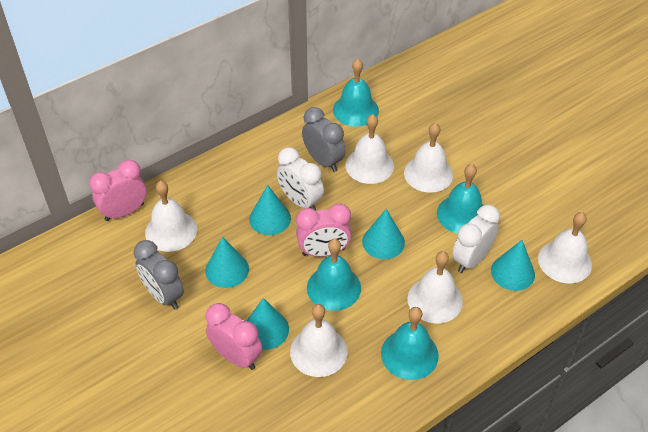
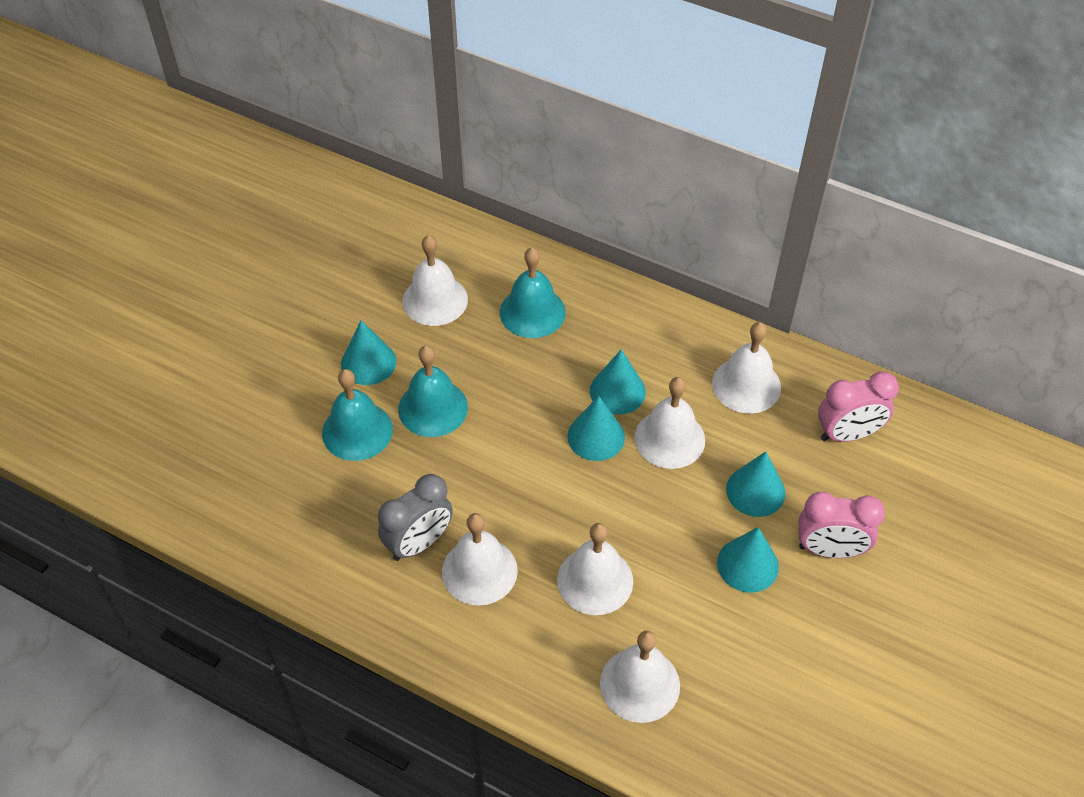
grey clock: [134,240,184,309] [302,107,346,172] = 2 -> [378,474,453,561] = 1
pink clock: [89,160,147,221] [206,303,262,370] [296,203,352,257] = 3 -> [799,492,885,558] [818,372,899,442] = 2
turquoise bell: [307,239,361,311] [333,59,379,127] [381,307,439,380] [437,164,483,234] = 4 -> [322,369,393,461] [398,345,468,437] [500,247,566,338] = 3
white clock: [277,147,324,211] [452,205,500,273] = 2 -> none = 0

